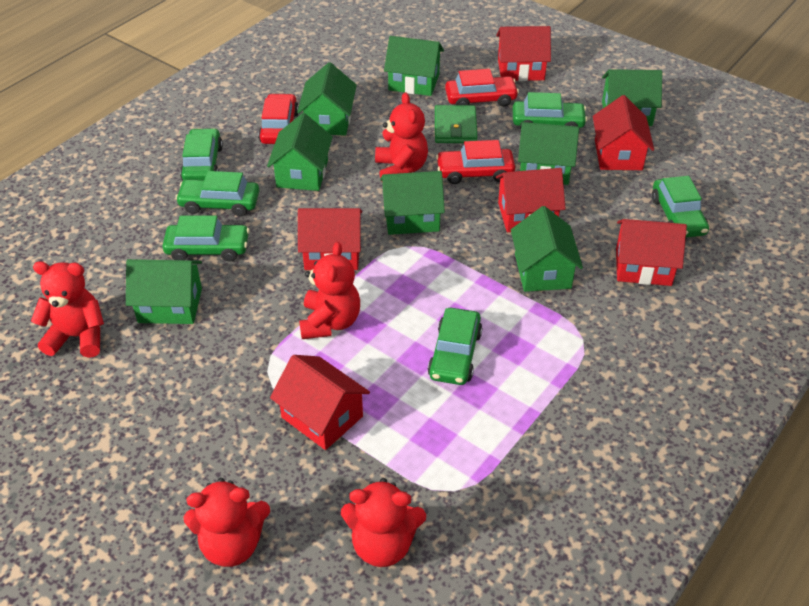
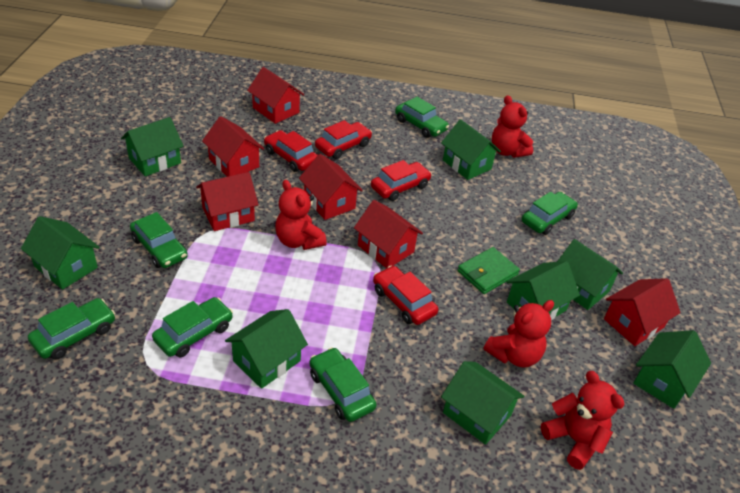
red car: [258,93,299,144] [436,140,515,184] [445,69,519,107] = 3 -> [264,130,318,172] [315,120,372,159] [371,160,432,201] [373,266,438,325] = 4
red teddy bear: [31,261,104,358] [184,478,270,567] [299,242,360,339] [341,478,426,567] [375,92,428,178] = 5 -> [275,180,327,250] [483,300,554,367] [492,95,533,158] [541,371,625,470] = 4

